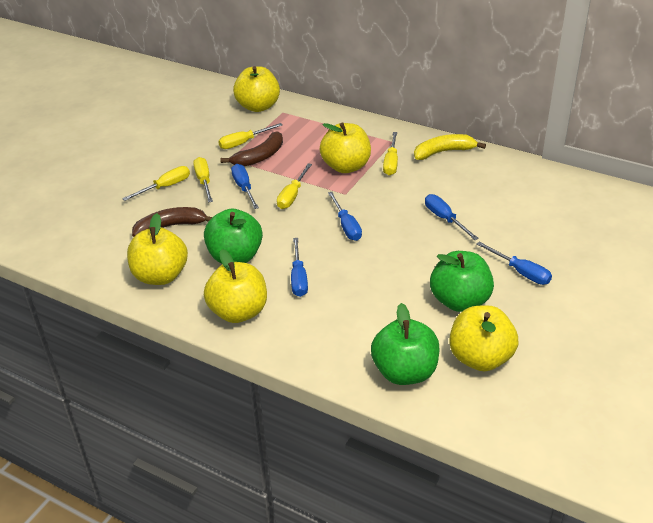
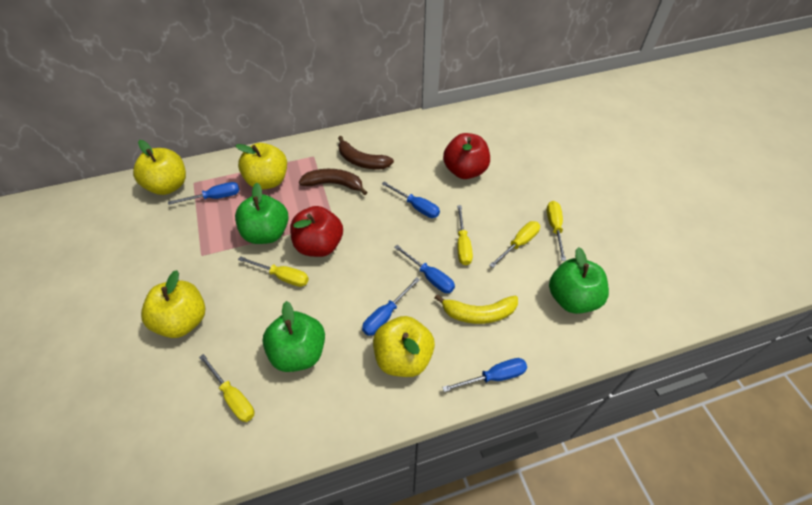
red apple: none = 0 -> [290,206,343,257] [443,133,490,179] = 2
yellow apple: [127,213,188,285] [204,249,267,323] [233,66,280,112] [320,122,371,173] [449,305,519,371] = 5 -> [133,140,186,195] [141,270,205,338] [235,143,287,190] [373,316,435,377] = 4

